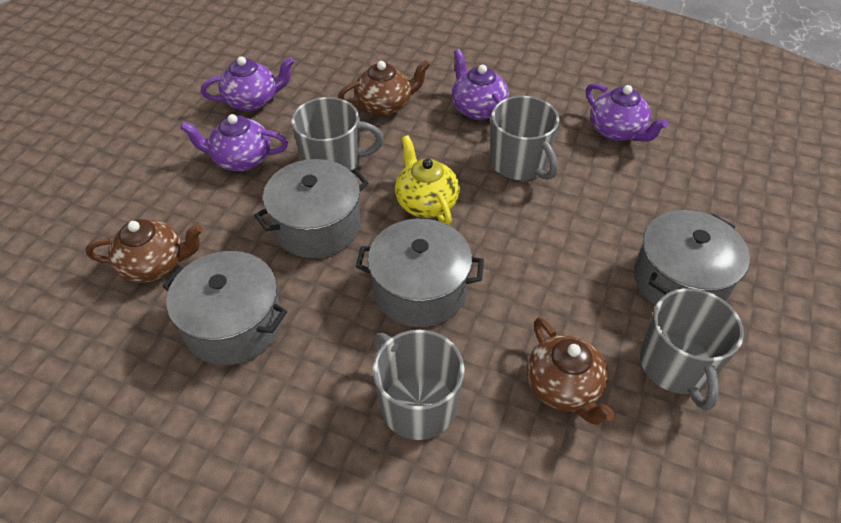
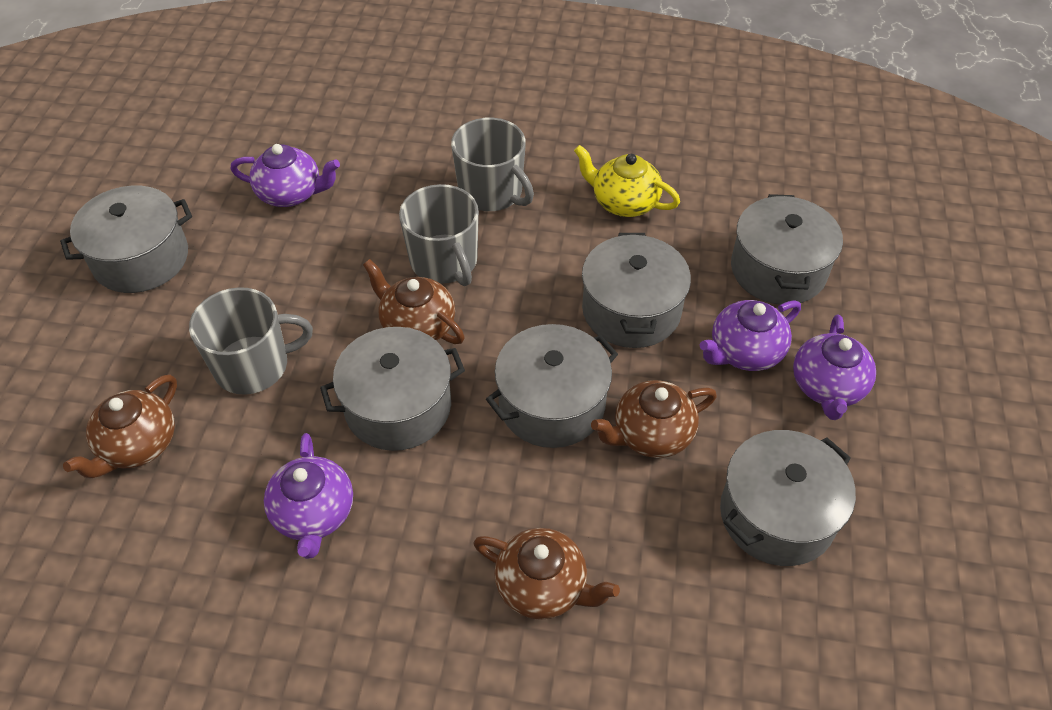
brown teapot: [86,219,203,283] [338,60,430,116] [526,318,615,425] = 3 -> [63,374,177,479] [363,259,465,344] [473,528,620,620] [591,380,717,458] = 4
grey mug: [291,97,384,170] [373,330,465,440] [490,96,559,180] [640,288,744,410] = 4 -> [189,287,313,395] [399,184,479,286] [451,118,534,211] = 3
grey pot: [163,251,287,365] [254,159,369,258] [356,218,484,327] [634,210,750,306] = 4 -> [60,186,192,293] [320,327,465,451] [486,324,618,448] [582,233,691,348] [720,430,856,566] [731,194,843,305] = 6

